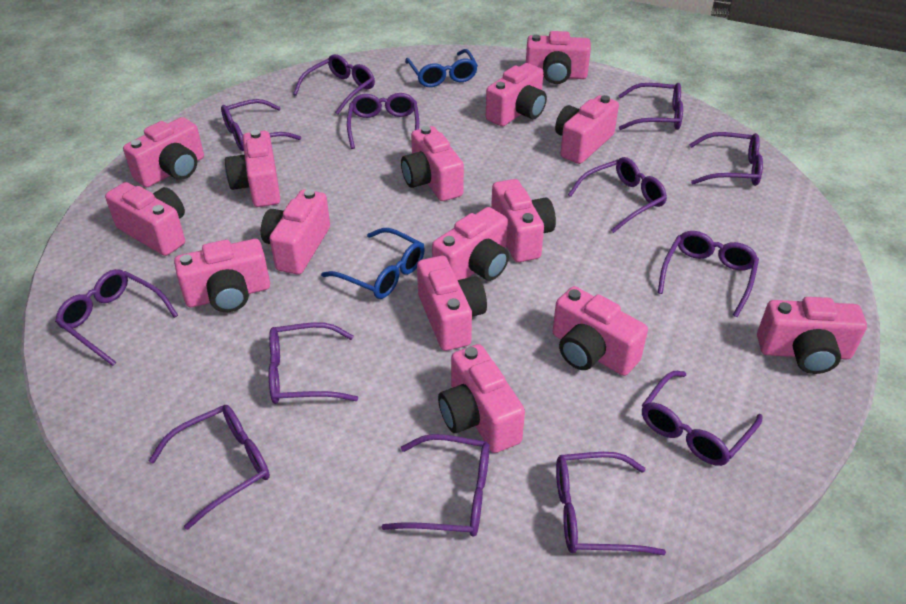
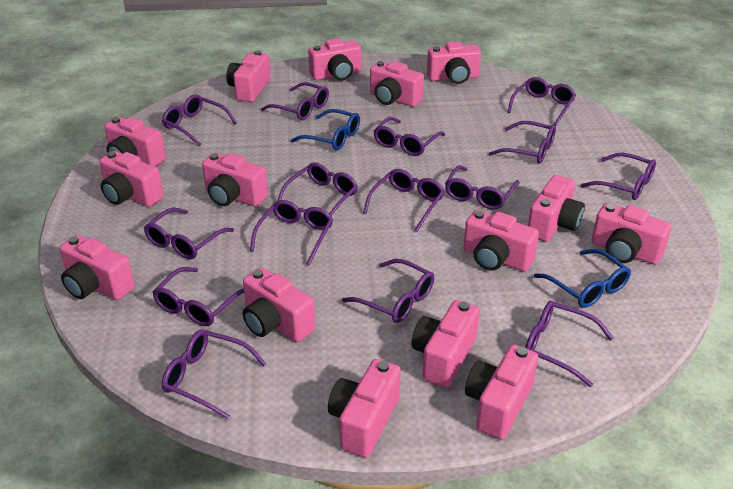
purple glasses: [55,269,178,366] [149,405,270,530] [221,99,301,151] [269,322,358,404] [293,54,375,115] [347,93,419,149] [382,434,490,537] [556,452,666,556] [568,157,667,233] [618,83,683,130] [642,371,763,466] [658,231,759,317] [689,132,763,186] = 13 -> [144,208,234,259] [152,267,244,326] [162,95,237,146] [162,330,266,419] [250,200,333,265] [261,82,329,120] [277,162,358,216] [342,259,434,323] [363,169,445,232] [374,117,445,156] [445,165,520,210] [489,121,556,164] [507,77,576,126] [525,301,613,387] [581,153,656,200] = 15

